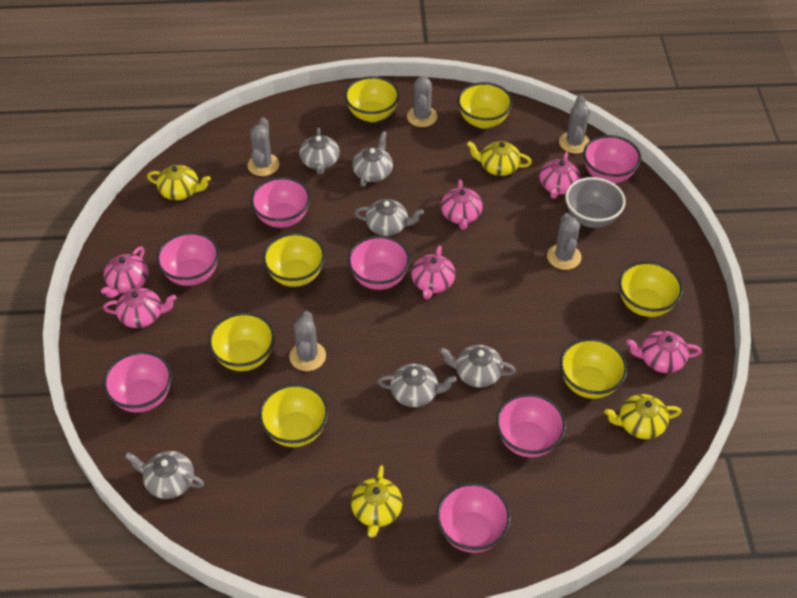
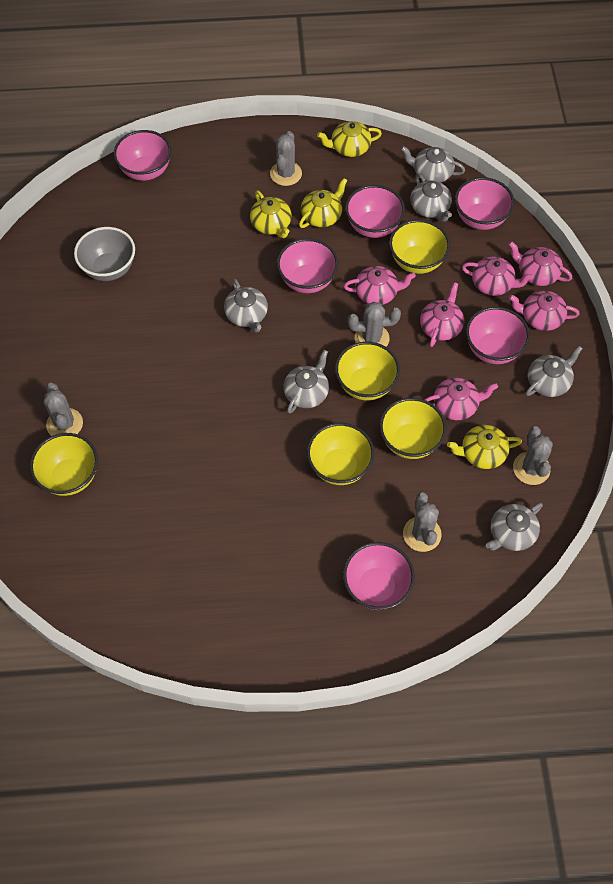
pink bowl: [103,351,172,413] [156,232,219,286] [251,177,311,228] [348,236,410,290] [436,482,511,553] [496,393,566,457] [583,135,641,183] = 7 -> [114,130,171,181] [277,238,338,293] [343,542,415,610] [345,185,405,238] [455,177,514,230] [466,307,530,364] = 6
yellow bowl: [208,312,275,371] [259,384,329,447] [263,233,325,287] [345,76,400,122] [457,82,513,129] [560,338,628,399] [619,261,683,317] = 7 -> [30,433,98,496] [307,423,374,485] [335,342,400,401] [380,398,446,459] [389,220,450,274] = 5

